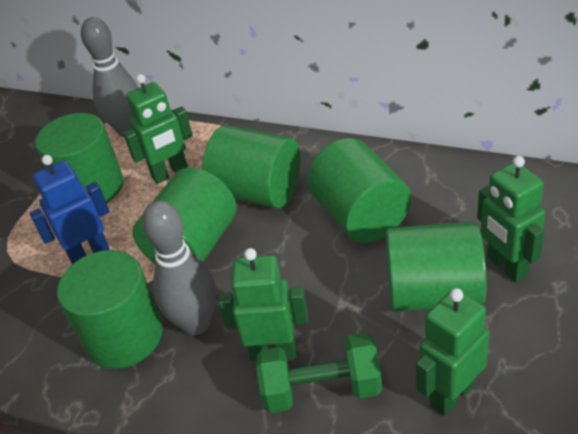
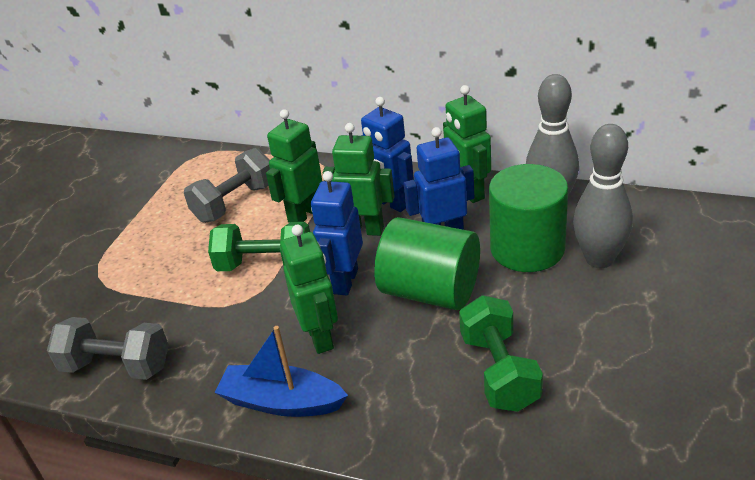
blue boat: none = 0 -> [215,326,348,417] = 1
blue robot: [29,155,110,264] = 1 -> [311,171,363,296] [361,97,414,212] [404,127,475,230] = 3
green cylinder: [35,113,123,203] [57,250,163,369] [133,167,237,264] [202,125,301,209] [307,138,411,243] [385,222,487,312] = 6 -> [374,217,480,310] [489,164,568,272] = 2
green dumbbell: [256,333,382,413] = 1 -> [208,222,310,271] [459,295,543,412] = 2
grey dumbbell: none = 0 -> [47,317,169,380] [184,148,270,223] = 2

